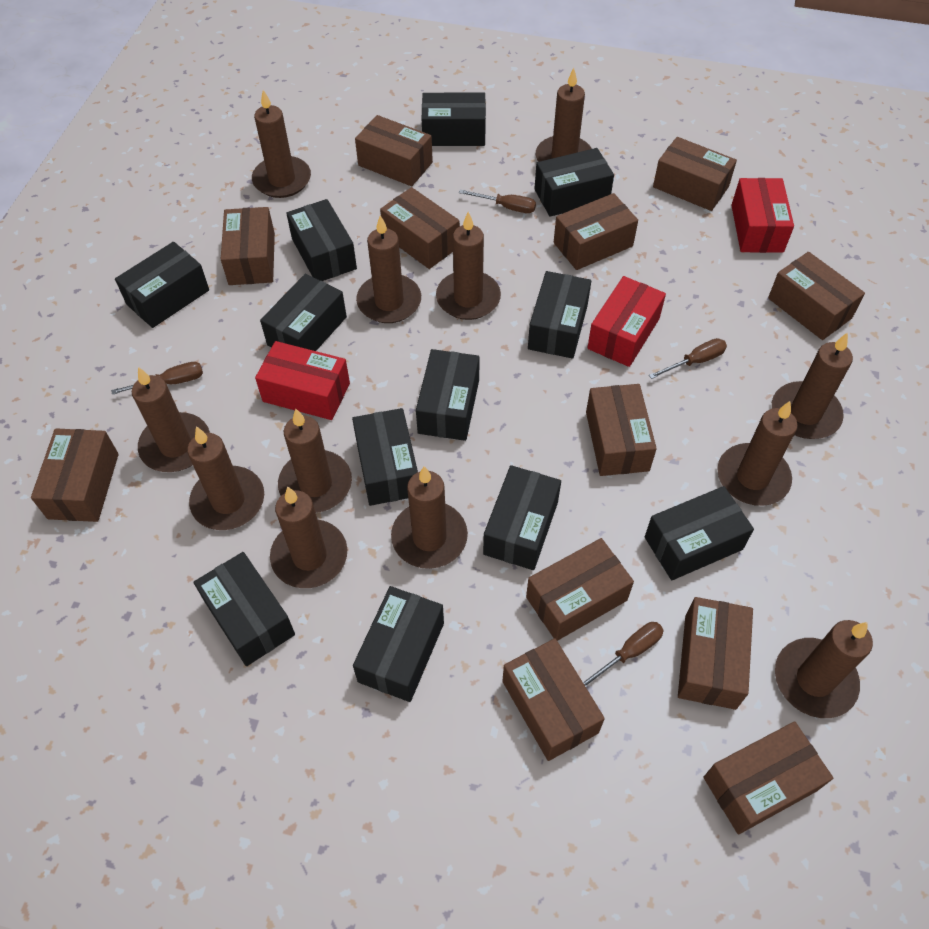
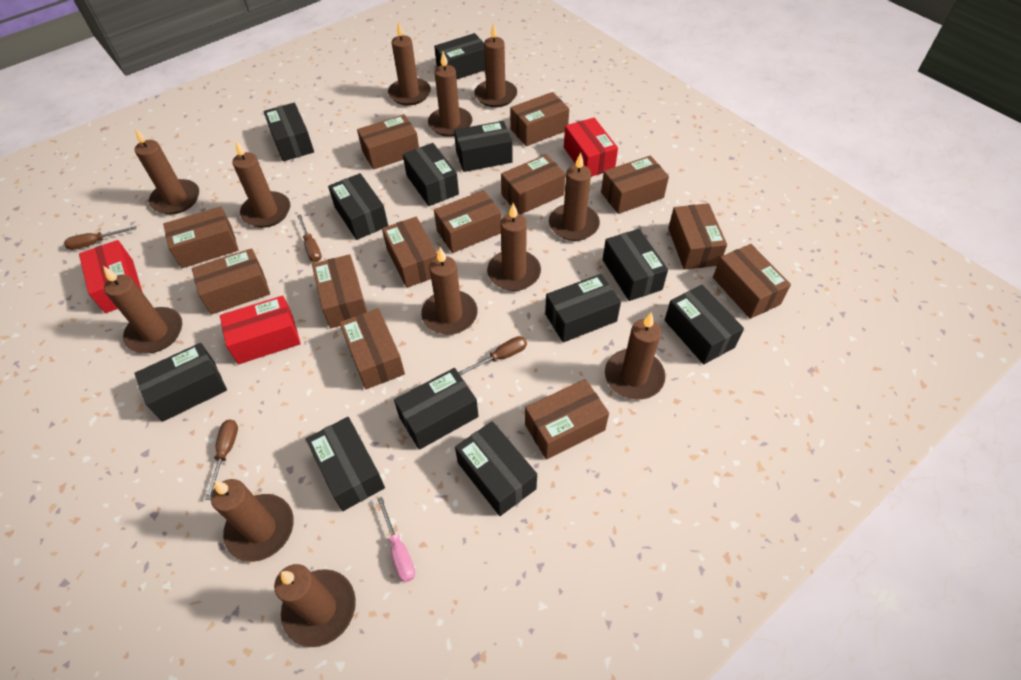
brown box: [31,428,119,522] [221,207,275,285] [355,115,433,186] [380,187,460,269] [502,638,605,761] [526,538,634,641] [554,193,638,270] [586,384,657,476] [653,137,737,211] [678,597,753,710] [703,721,833,834] [768,252,865,340] = 12 -> [163,206,239,268] [192,248,270,315] [312,254,367,328] [339,308,405,389] [357,114,419,170] [382,217,437,288] [434,190,501,253] [501,154,565,215] [510,92,569,146] [525,379,609,459] [601,155,669,214] [668,203,727,270] [713,244,791,319] = 13
pink screwdriver: none = 0 -> [377,497,415,582] = 1

